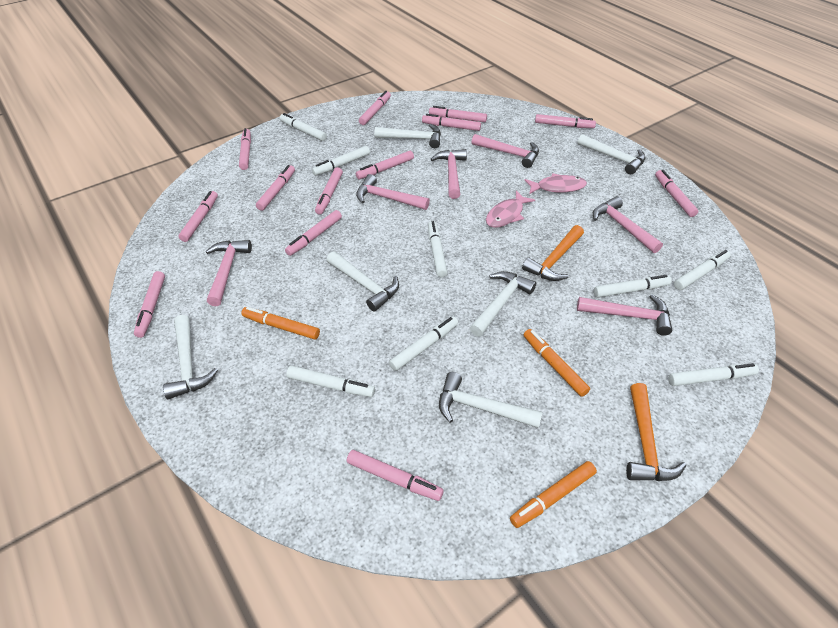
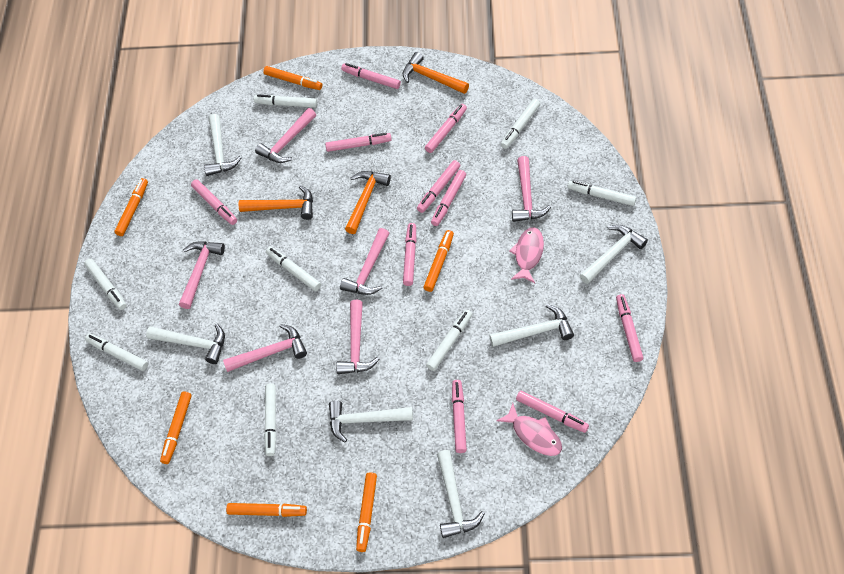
orange hammer: [522,225,584,281] [626,383,686,481] = 2 -> [239,185,313,220] [345,171,391,234] [403,52,469,94] = 3
orange marker: [241,307,320,340] [510,461,597,528] [523,329,590,397] = 3 -> [114,178,148,236] [160,392,192,464] [226,503,307,517] [263,66,322,90] [356,472,377,552] [424,230,454,292] = 6
pink marker: [134,271,165,338] [179,191,218,242] [239,128,251,170] [256,165,295,211] [285,210,342,256] [315,167,343,215] [347,450,444,501] [356,151,414,179] [359,91,391,125] [422,114,481,131] [429,106,487,122] [535,114,596,128] [655,170,698,217] = 13 -> [191,179,237,225] [325,133,392,152] [341,63,401,89] [403,223,417,286] [417,160,460,213] [425,104,467,153] [431,170,466,226] [452,380,467,453] [516,391,589,433] [616,294,643,362] = 10

